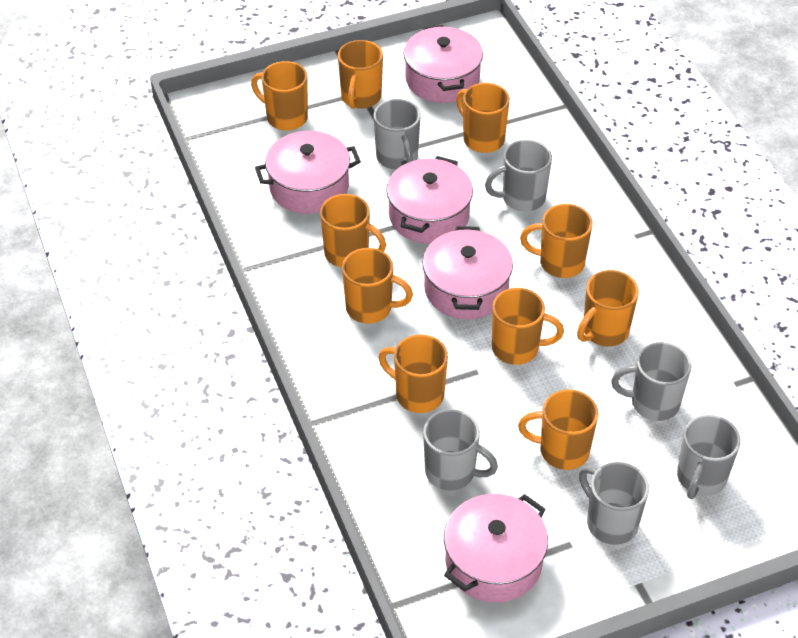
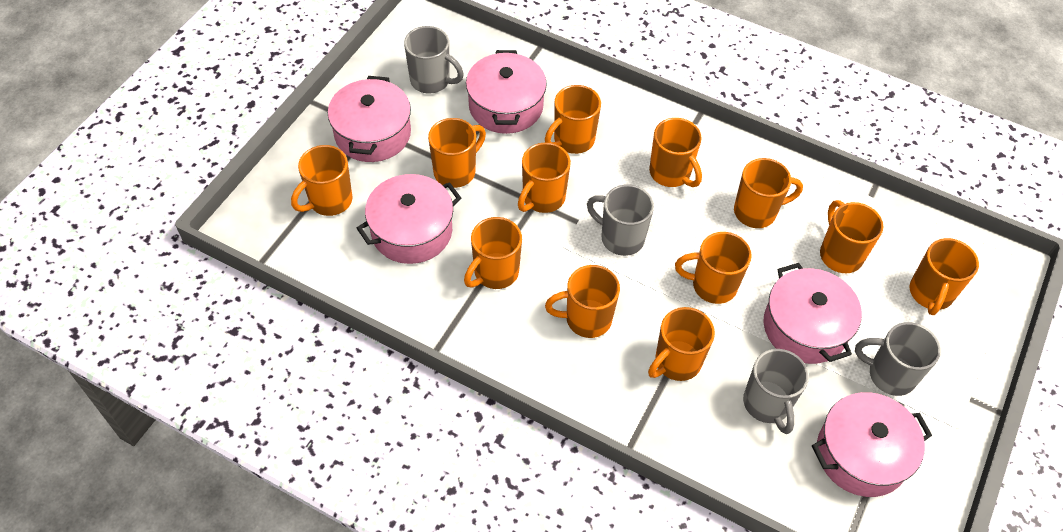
grey mug: [374,99,420,170] [423,409,498,490] [485,140,552,212] [579,462,649,545] [611,342,692,421] [677,415,741,499] = 6 -> [404,26,464,94] [587,184,654,256] [743,349,809,434] [855,322,941,396] = 4
orange mug: [251,61,308,131] [320,194,386,267] [338,40,383,109] [342,248,413,324] [379,334,448,413] [456,83,510,153] [492,288,564,365] [518,389,598,470] [520,204,593,278] [577,270,639,346] = 10 -> [291,145,353,216] [428,118,486,188] [464,217,522,289] [518,142,571,213] [545,85,601,154] [545,265,620,338] [648,307,715,381] [649,118,702,187] [675,232,752,304] [734,158,803,228] [820,200,883,273] [910,238,979,315] = 12

